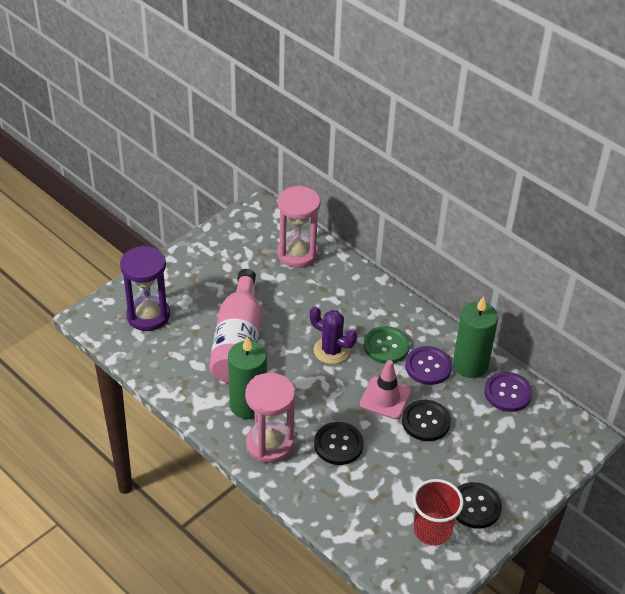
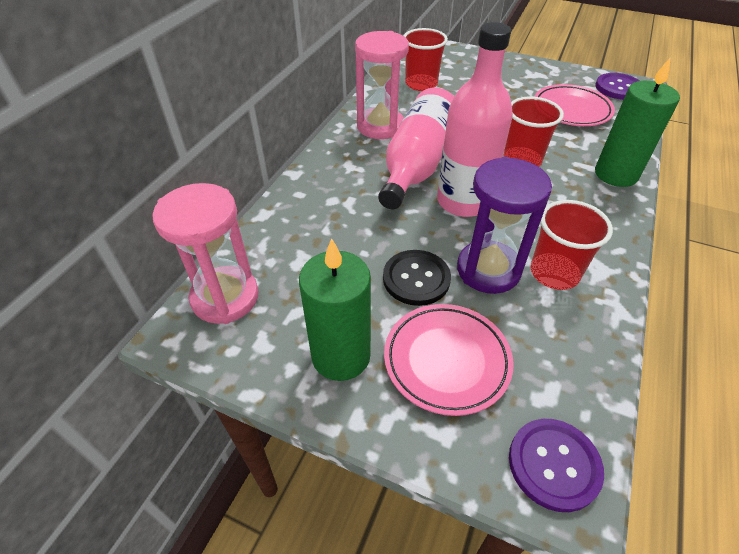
black button: [314,422,364,465] [402,400,451,441] [456,482,502,529] = 3 -> [383,250,451,306] = 1
green button: [364,326,410,364] = 1 -> none = 0
pink bottle: [209,269,262,383] = 1 -> [378,87,454,209] [437,22,513,217] = 2
pink plate: none = 0 -> [384,304,514,416] [534,84,615,126] = 2
pink traffic cone: [360,360,411,419] = 1 -> none = 0
purple cactus: [310,306,357,364] = 1 -> none = 0
red cup: [413,479,464,546] = 1 -> [404,28,448,91] [503,96,564,167] [531,200,613,290] = 3

